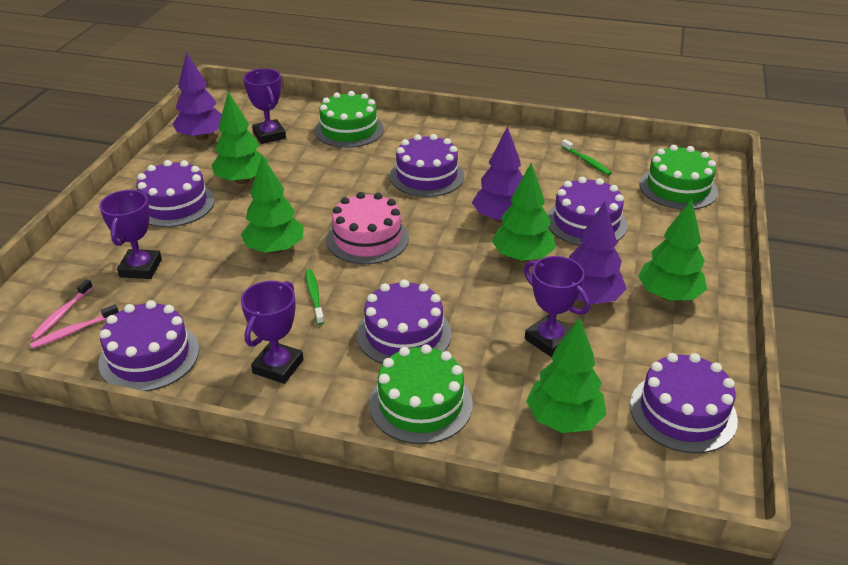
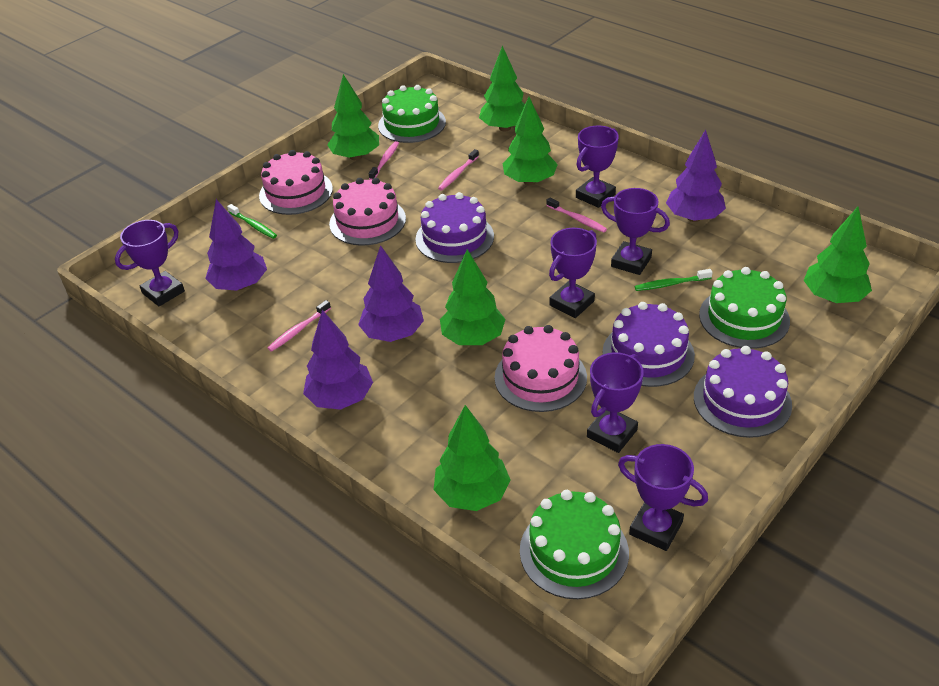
green tree: [211,92,268,184] [241,155,304,254] [492,163,556,262] [526,318,606,433] [638,199,707,301] = 5 -> [327,74,379,160] [434,405,510,511] [440,249,506,345] [479,46,525,131] [503,97,558,185] [804,207,872,303] = 6
pink cake: [326,192,409,264] = 1 -> [259,150,333,215] [329,178,406,246] [494,325,587,412] = 3
pink toothbrush: [30,304,119,349] [31,280,93,340] = 2 -> [268,300,331,352] [369,141,399,180] [438,149,479,190] [546,197,607,233] = 4
purple cake: [98,300,199,391] [136,160,215,227] [357,279,451,364] [390,134,464,197] [547,177,628,246] [630,353,738,453] = 6 -> [415,192,494,263] [602,302,695,387] [694,346,792,438] = 3
purple tree: [173,52,222,140] [472,126,523,223] [569,202,627,304] = 3 -> [205,199,267,291] [303,310,373,410] [358,245,424,342] [666,130,726,222] = 4
purple trophy: [99,190,162,279] [241,281,303,384] [243,69,286,144] [524,256,590,357] = 4 -> [115,220,185,306] [549,228,597,318] [576,125,619,208] [587,352,644,453] [601,188,670,275] [618,444,708,551] = 6

